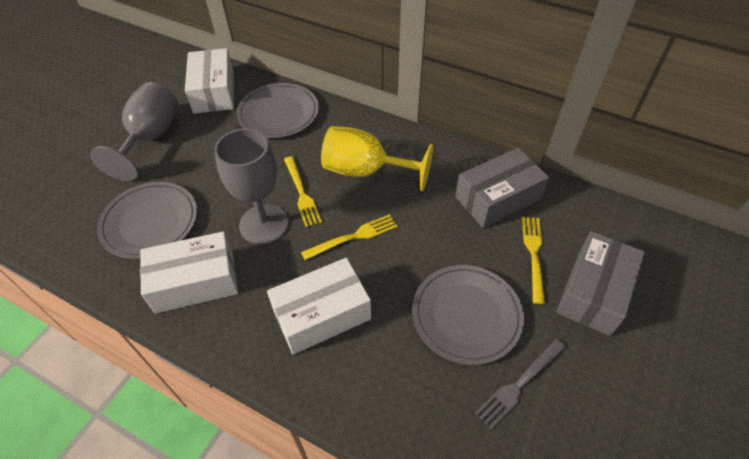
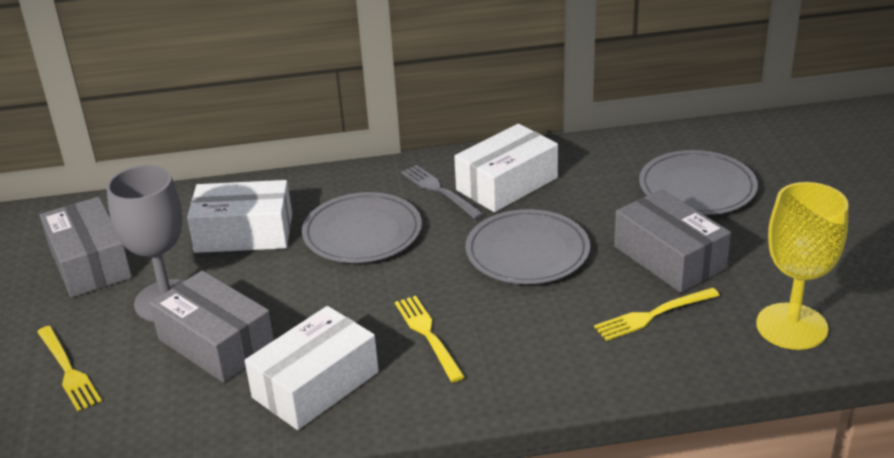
grey box: [455,148,549,228] [556,231,645,336] = 2 -> [40,197,132,298] [150,271,274,383] [614,189,731,293] = 3
grey goblet: [90,82,178,181] [214,128,289,244] = 2 -> [106,165,185,322] = 1

